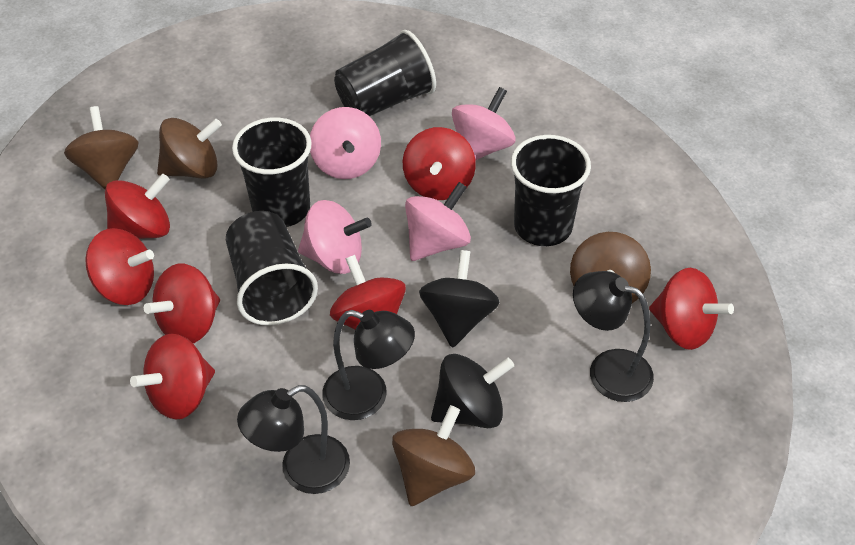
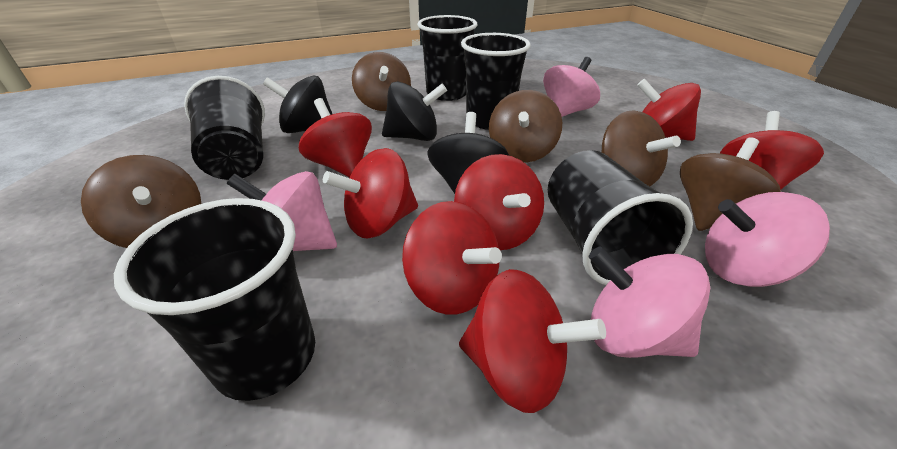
black cup: [226,211,318,326] [232,117,312,227] [334,30,436,116] [511,135,591,246] = 4 -> [114,198,315,401] [184,76,265,180] [417,15,477,101] [461,33,531,130] [548,150,693,285] = 5
black lamp: [237,385,350,494] [322,310,415,420] [573,271,654,402] = 3 -> none = 0
black spinning top: [419,250,500,348] [431,354,514,428] = 2 -> [263,75,332,133] [382,81,447,141] [428,112,509,194] = 3
brown spinning top: [64,106,138,189] [157,118,222,178] [392,405,475,506] [570,232,651,303] = 4 -> [81,155,201,248] [352,52,411,111] [489,90,562,163] [601,110,681,186] [680,137,781,231] = 5

